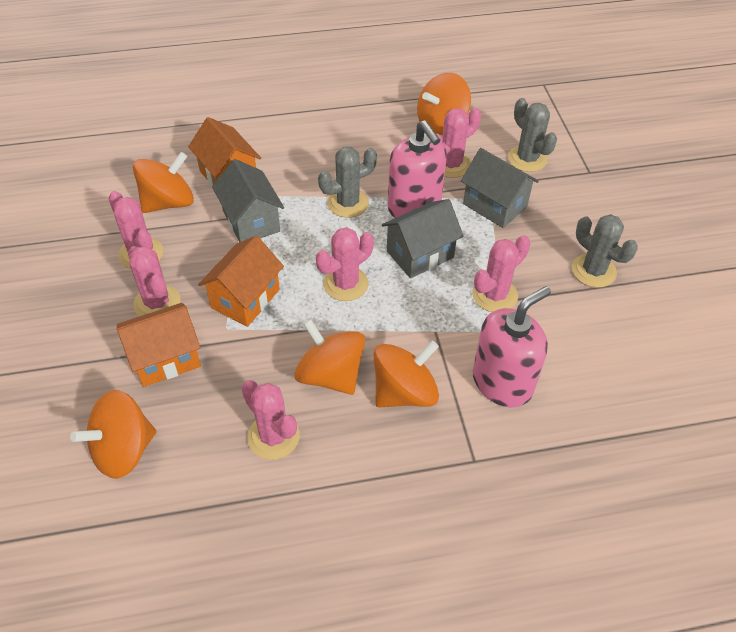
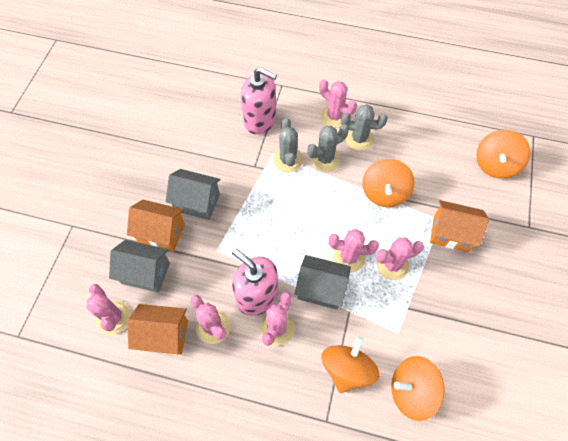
orange spinning top: [70,390,156,479] [133,152,194,213] [294,319,365,395] [374,341,439,408] [417,73,471,135] = 5 -> [321,336,379,393] [362,159,415,207] [391,356,445,421] [476,129,531,179] = 4

